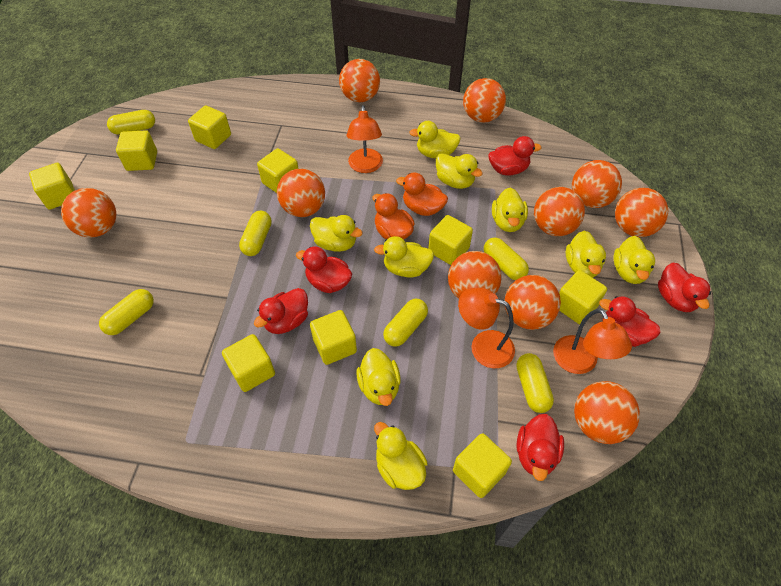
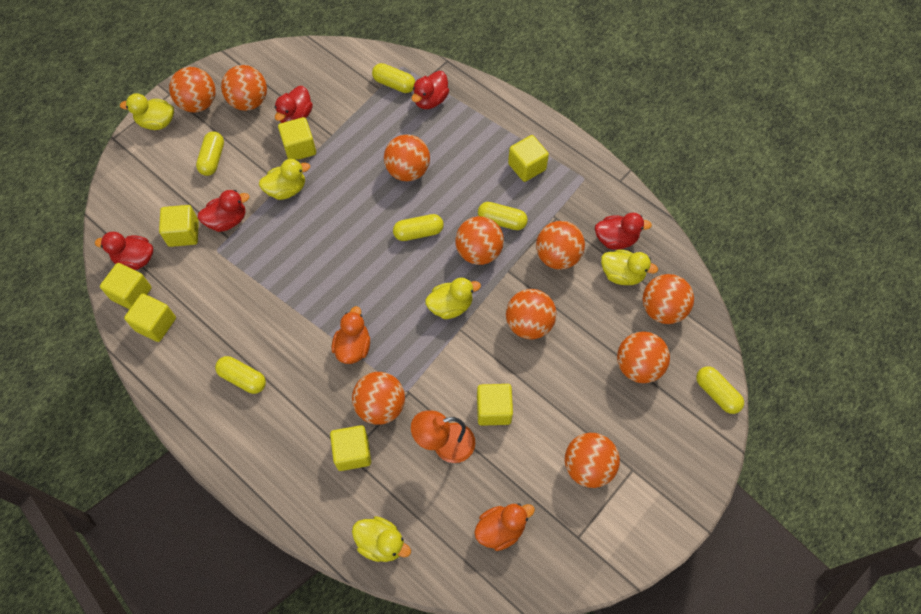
orange lamp: [346,105,383,173] [458,288,515,368] [553,309,632,374] = 3 -> [411,411,475,463] = 1
red duck: [254,288,308,334] [296,246,352,293] [489,136,541,175] [516,414,564,481] [599,296,661,347] [658,263,711,312] = 6 -> [95,232,153,270] [198,190,249,232] [275,86,313,123] [412,71,449,109] [595,213,652,250] = 5
yellow cube: [29,163,75,210] [116,130,157,171] [188,105,231,149] [222,334,275,392] [257,148,299,193] [310,310,357,365] [428,215,473,265] [453,433,512,498] [559,270,607,324] = 9 -> [100,263,151,309] [124,294,176,342] [159,205,199,247] [278,117,316,160] [330,425,371,471] [477,384,513,426] [508,135,549,182] = 7
yellow duck: [310,215,363,252] [356,348,401,406] [374,236,434,278] [374,422,428,490] [409,121,461,158] [436,153,483,189] [492,188,528,232] [565,230,606,278] [613,236,655,284] = 9 -> [120,93,174,130] [259,159,310,200] [352,516,411,562] [425,278,481,319] [601,249,658,285] = 5

